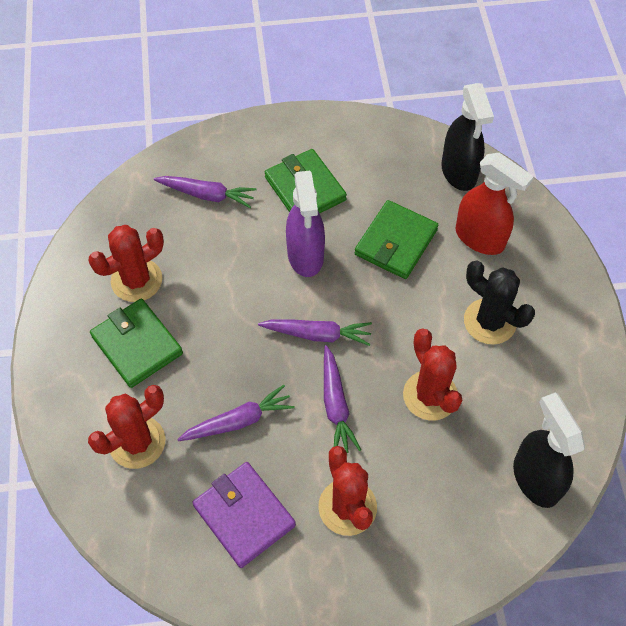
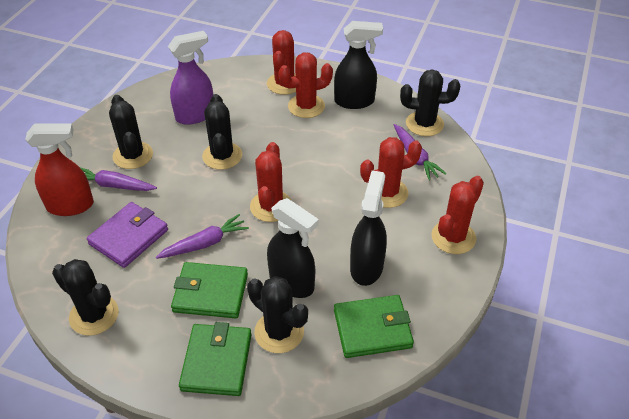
black cactus: [464,261,535,345] = 1 -> [52,259,119,336] [109,95,153,169] [202,94,242,170] [247,276,308,353] [400,69,460,136] = 5
black spray bottle: [441,83,494,191] [513,392,585,508] = 2 -> [267,198,319,298] [334,21,383,109] [350,170,387,286] = 3
purple carrot: [154,176,257,208] [177,385,295,441] [258,319,372,346] [324,345,361,453] = 4 -> [80,167,157,191] [156,214,249,259] [394,124,447,181] = 3
red cactus: [88,225,164,302] [88,385,166,469] [318,446,377,536] [403,329,462,421] = 4 -> [250,142,292,222] [267,30,296,95] [279,53,333,118] [360,137,422,208] [432,176,484,254] = 5

